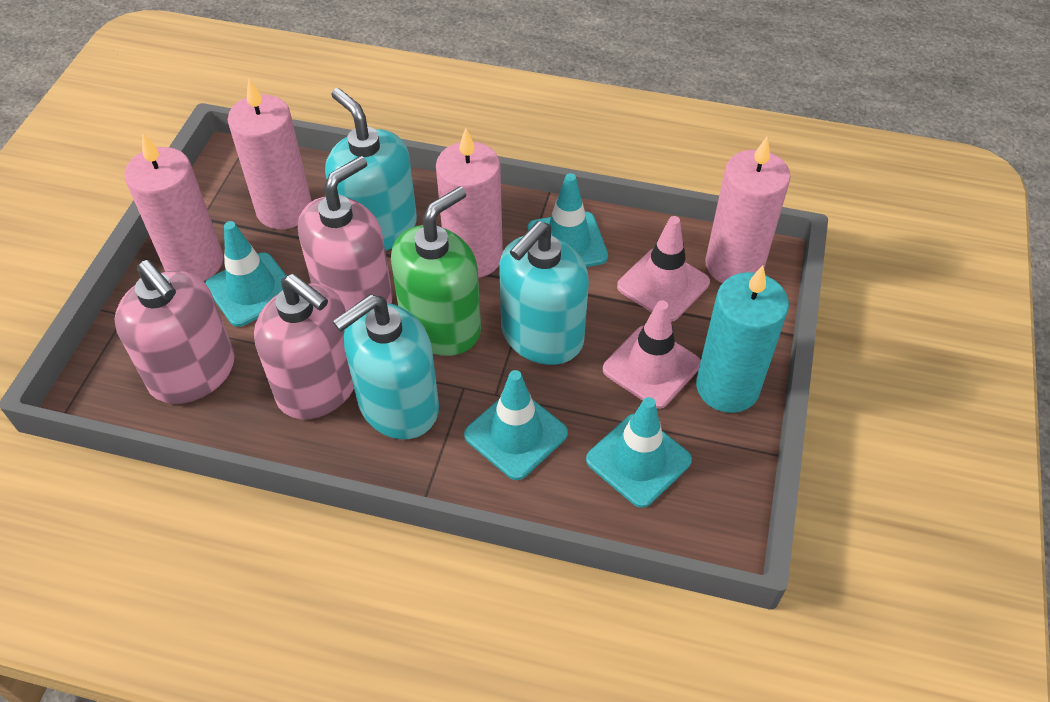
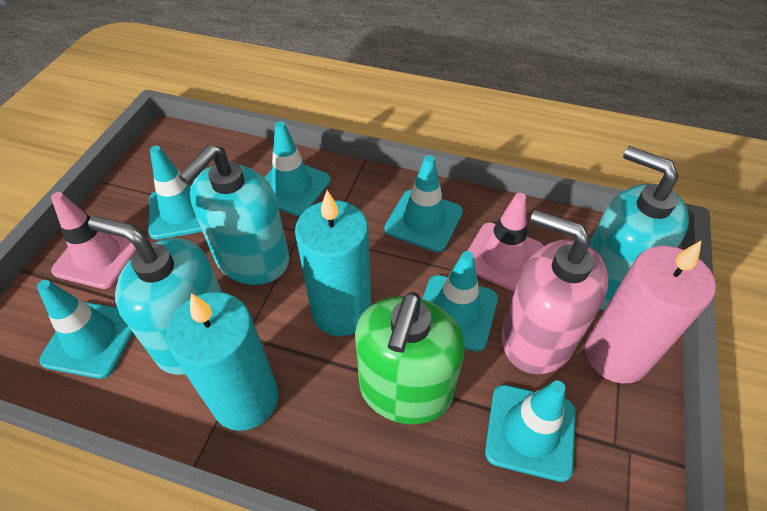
pink candle: [124,134,223,281] [228,79,312,229] [436,128,503,278] [705,137,791,283] = 4 -> [585,240,716,384] = 1
pink soap dispenser: [114,260,235,404] [254,274,354,419] [298,156,393,311] = 3 -> [501,210,609,374] = 1
turquoise candle: [696,266,789,413] = 1 -> [166,292,278,431] [295,190,371,336] = 2
turquoise traffic cone: [206,221,286,327] [464,370,568,480] [528,173,608,267] [586,397,692,508] = 4 -> [37,280,133,379] [148,146,203,240] [264,121,331,216] [385,155,463,252] [422,251,498,352] [485,380,576,482] = 6

